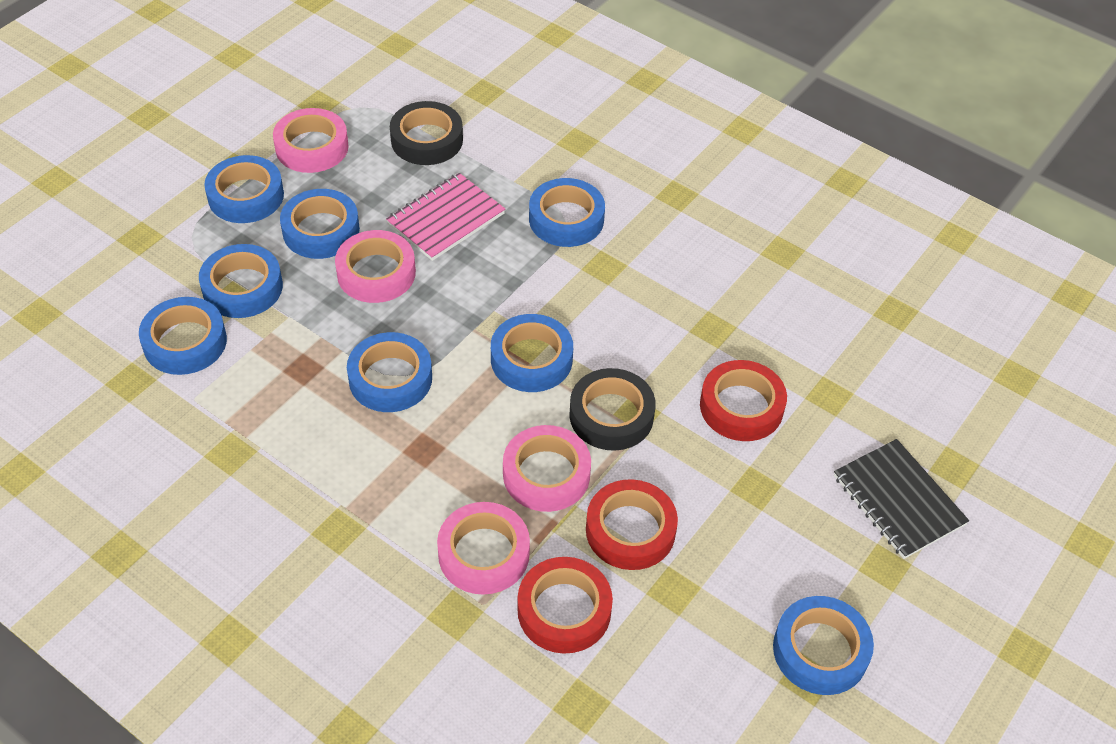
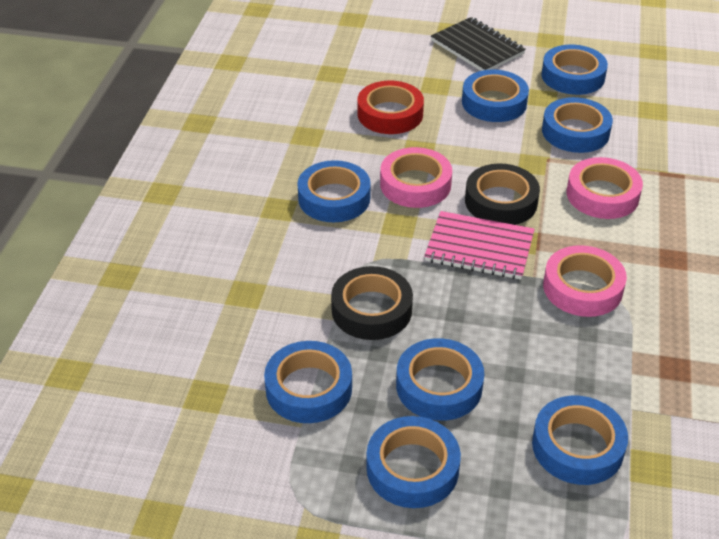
pink tape: [273,108,349,173] [335,230,416,303] [437,502,530,595] [503,425,591,512] = 4 -> [380,147,452,208] [543,245,627,317] [567,157,643,219] = 3
red tape: [518,557,613,654] [586,479,678,570] [700,360,787,441] = 3 -> [357,81,424,134] = 1

